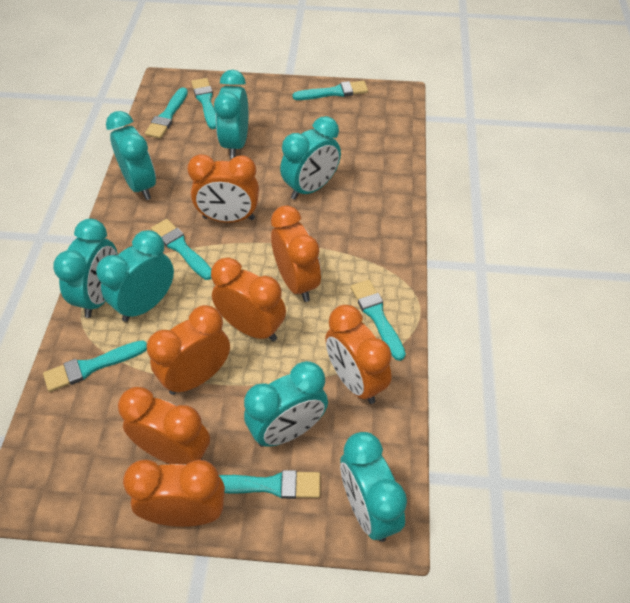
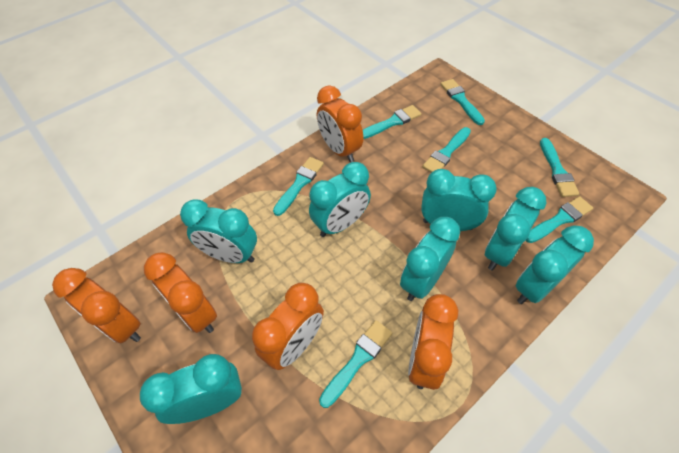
orange clock: [118,387,210,465] [123,460,225,527] [147,305,230,395] [187,154,259,223] [211,257,286,341] [271,205,321,302] [325,305,392,404] = 7 -> [52,268,141,343] [144,252,217,333] [252,283,324,370] [317,85,363,162] [408,294,458,390] = 5

